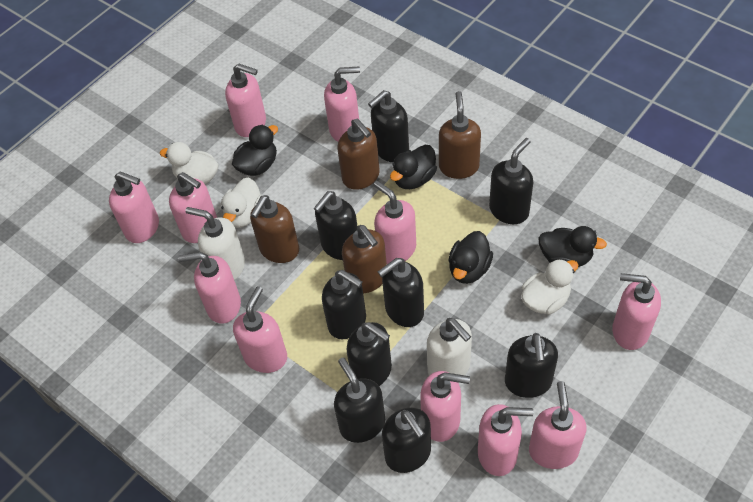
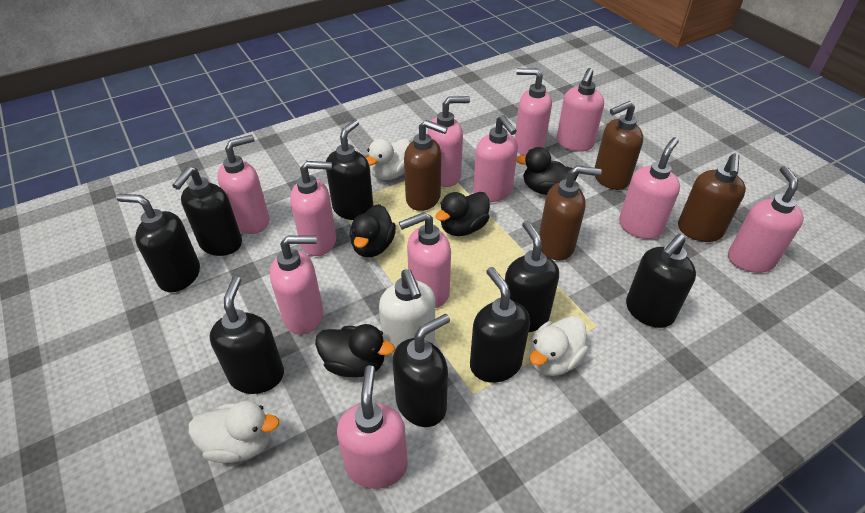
black soap dispenser: [314,191,358,260] [322,270,366,339] [334,358,385,443] [347,322,392,386] [368,90,409,162] [378,258,424,327] [382,408,431,473] [489,138,533,224] [505,333,558,398] = 9 -> [116,194,200,292] [172,166,242,256] [210,276,284,394] [326,119,373,220] [393,314,450,427] [470,267,530,383] [505,220,559,332] [626,234,696,328] = 8
white soap dispenser: [185,207,245,280] [427,318,472,375] = 2 -> [379,269,435,358] = 1

